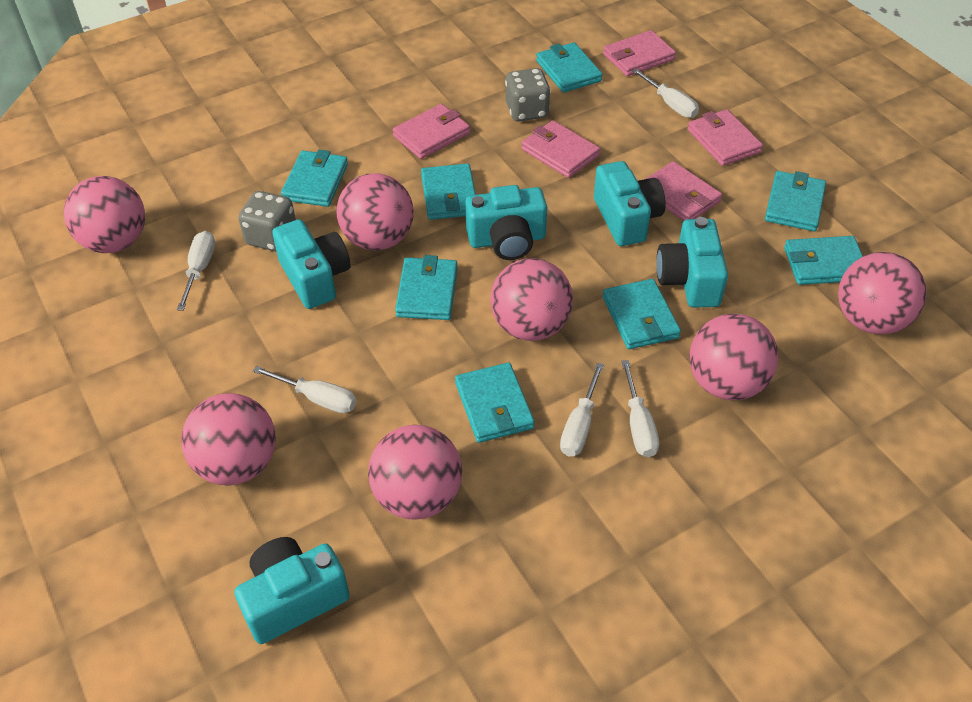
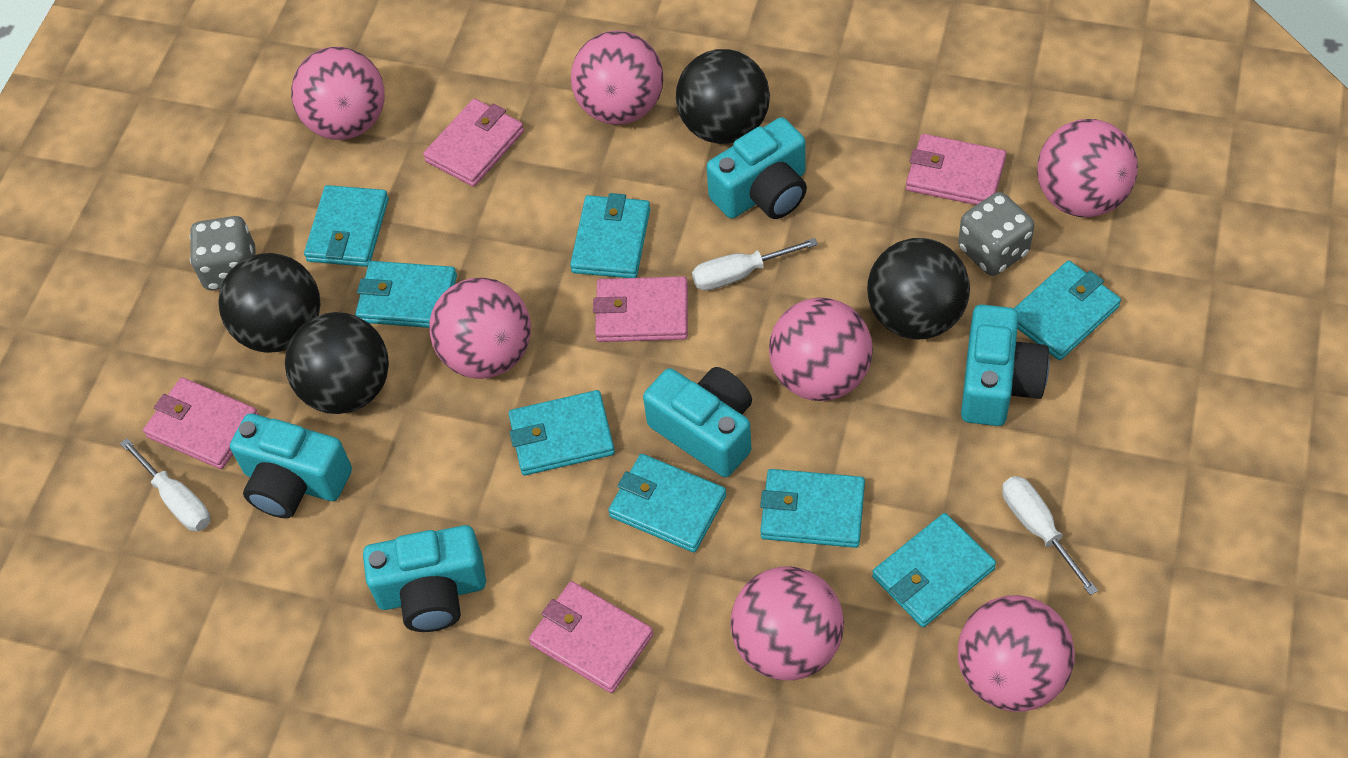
black ball: none = 0 -> [218,253,321,353] [285,312,389,414] [676,49,770,144] [867,238,970,340] = 4
white screwdriver: [177,231,215,311] [253,366,356,413] [560,363,604,456] [621,360,659,457] [632,69,699,118] = 5 -> [120,438,210,531] [692,238,818,291] [1002,476,1098,595] = 3

